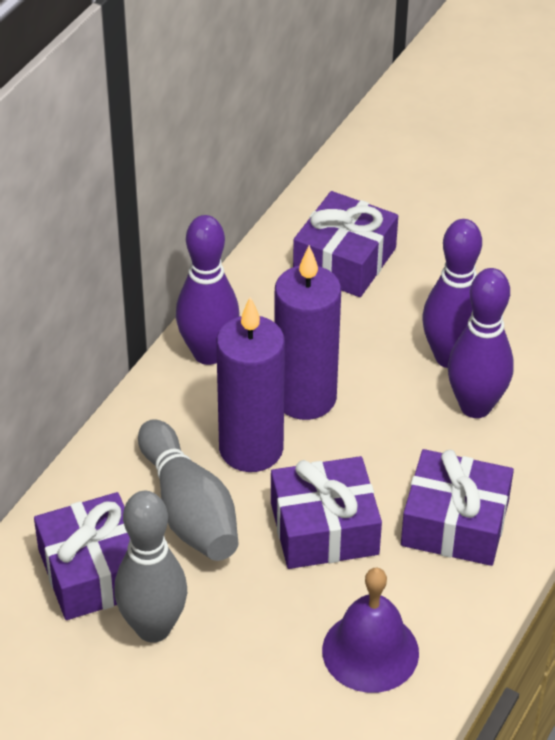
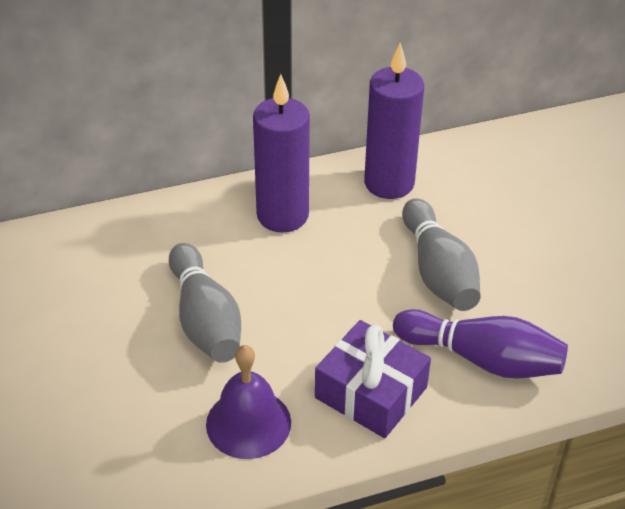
purple bowling pin: [176,215,240,365] [422,219,482,368] [448,268,514,418] = 3 -> [393,309,568,378] = 1
purple gift: [34,492,130,620] [271,456,382,569] [293,191,398,297] [401,449,514,566] = 4 -> [315,320,431,438] = 1

